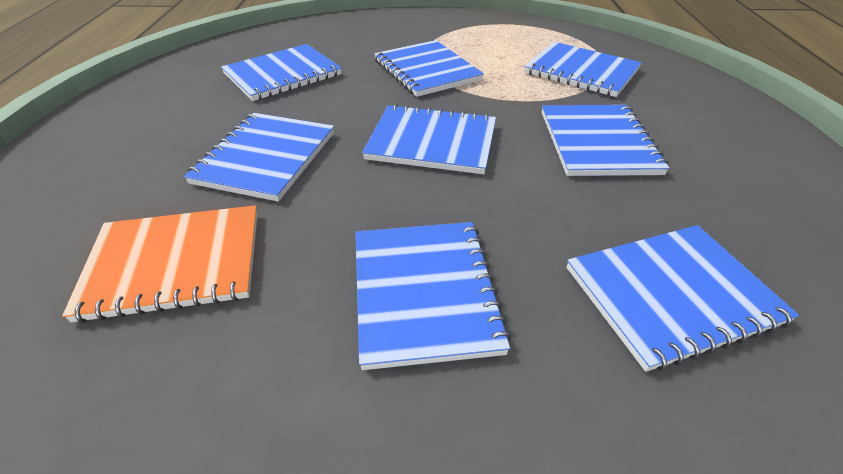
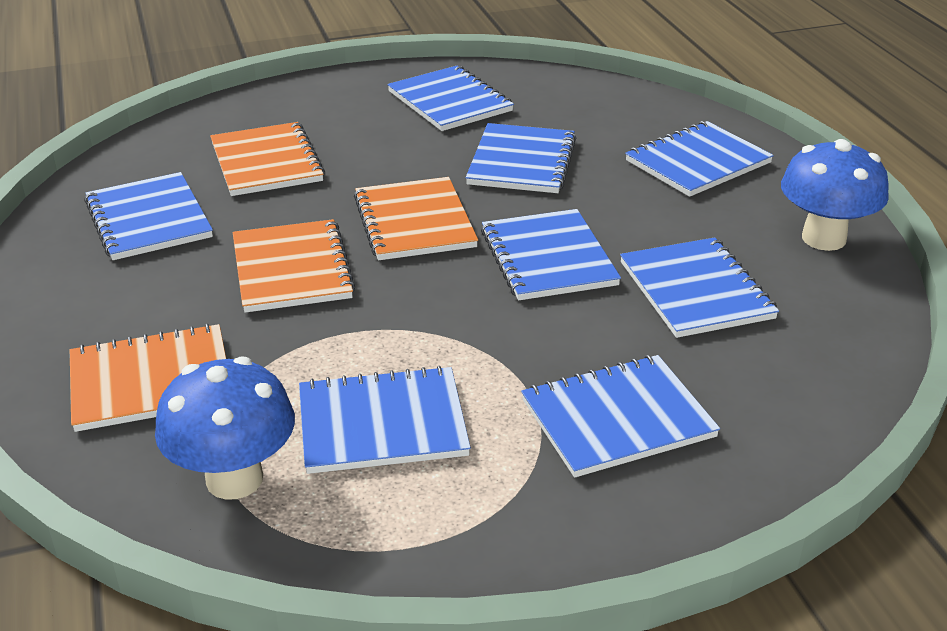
blue mushroom: none = 0 -> [155,357,295,500] [781,139,889,251] = 2
orange notebook: [62,205,258,323] = 1 -> [70,324,226,432] [210,122,325,196] [233,219,355,313] [354,177,478,260] = 4

